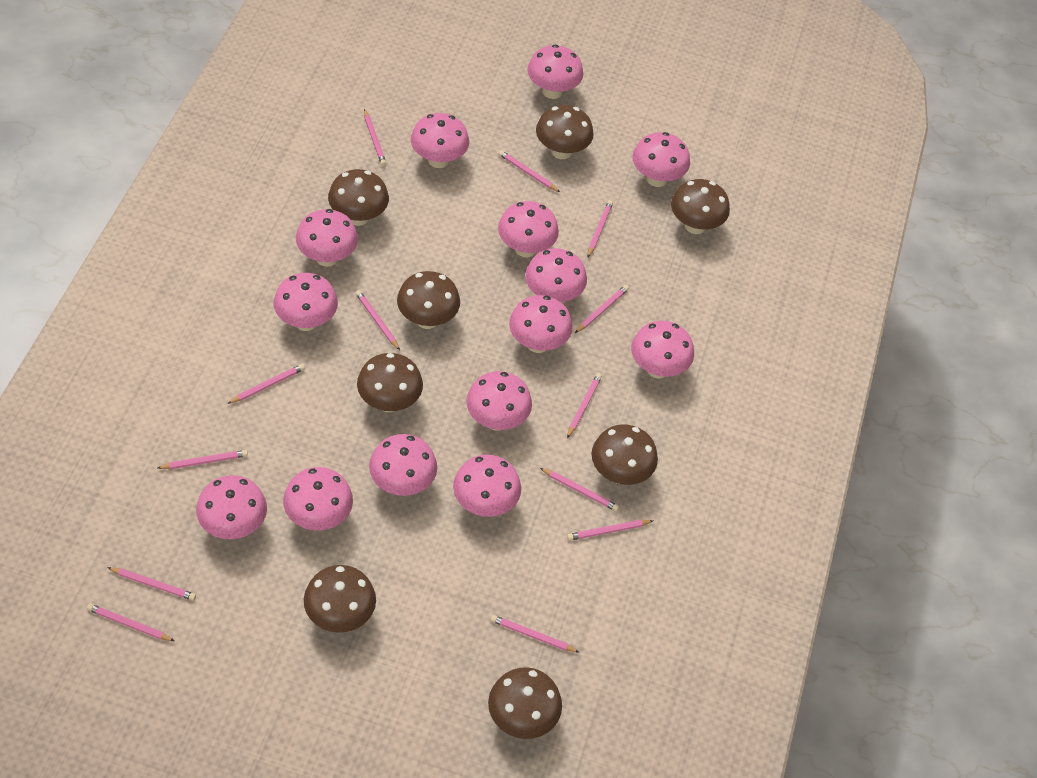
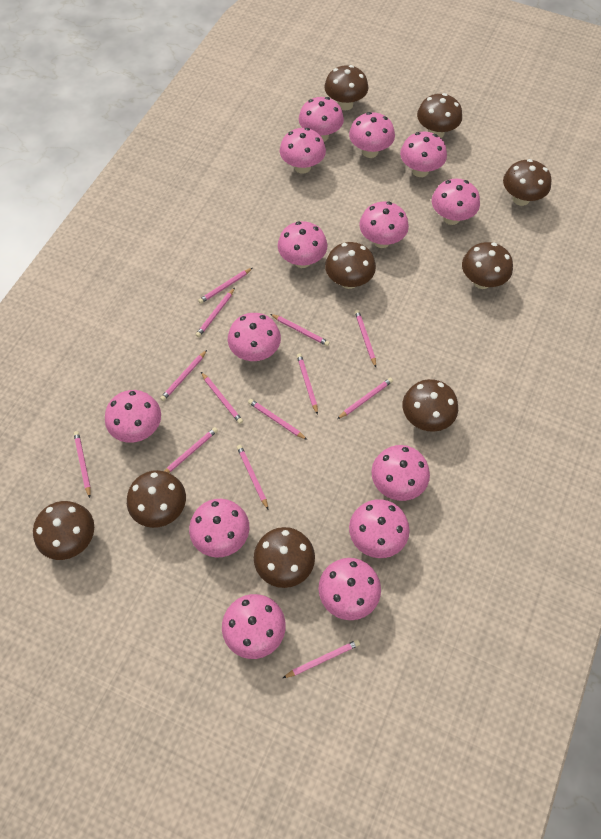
brown mushroom: [304,565,376,633] [328,169,389,226] [357,353,423,412] [397,271,460,329] [488,667,562,739] [536,105,594,159] [591,424,658,485] [671,179,730,234] = 8 -> [33,501,94,560] [127,470,186,528] [254,527,315,588] [324,65,368,110] [325,242,376,289] [403,379,458,432] [417,93,462,138] [462,242,513,289] [503,159,551,206] = 9

